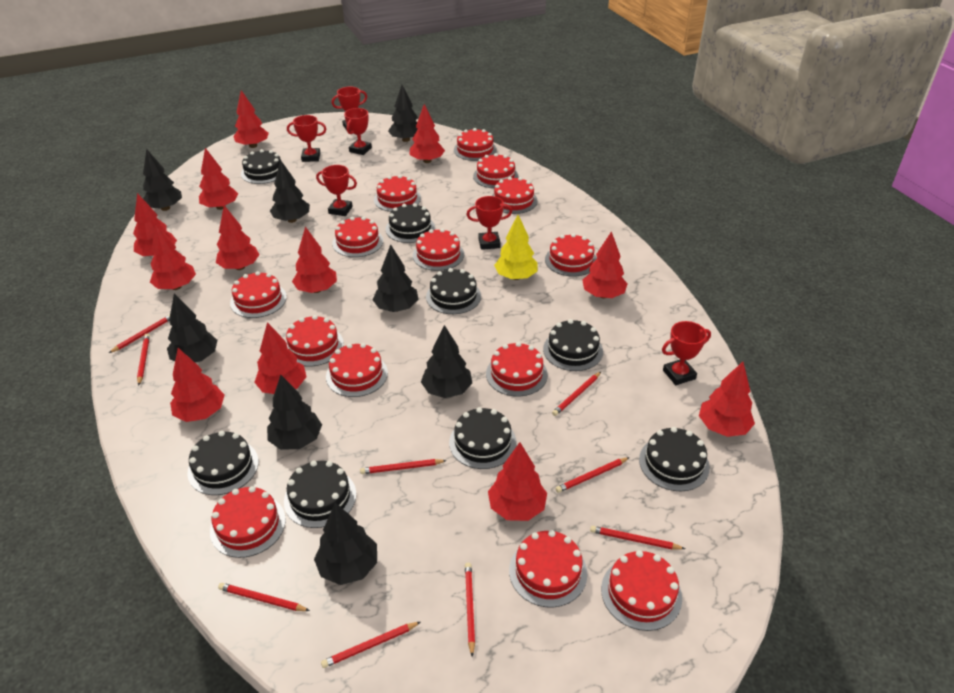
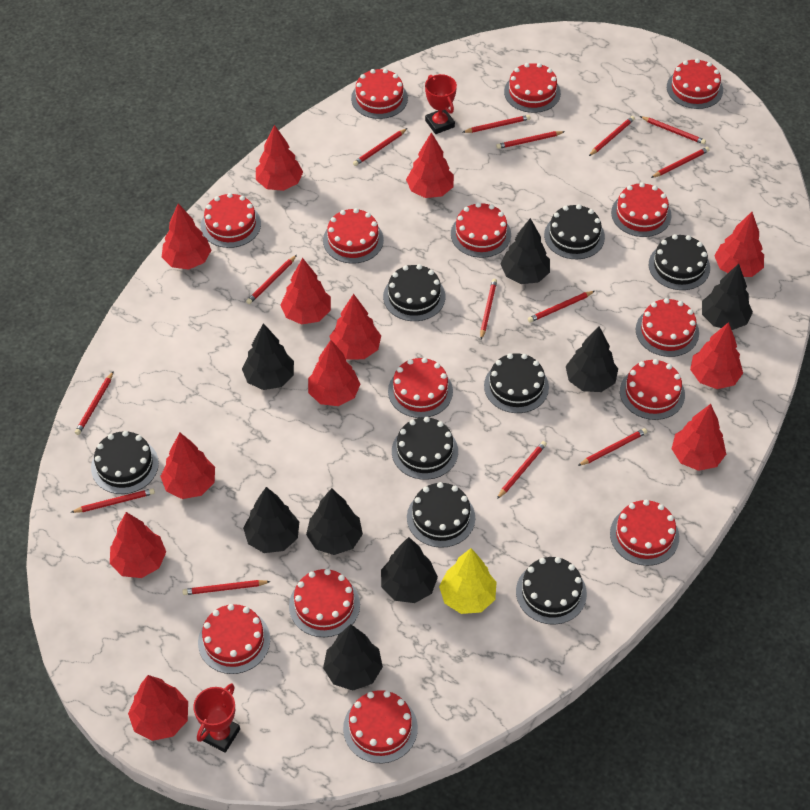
red pencil: [109,315,170,353] [137,334,150,386] [218,583,310,611] [321,622,420,668] [360,459,447,474] [465,563,475,657] [552,372,601,416] [555,457,630,493] [590,526,685,549] = 9 -> [71,488,155,513] [75,372,113,435] [182,580,271,595] [246,255,297,304] [353,128,407,166] [463,115,530,133] [480,279,497,339] [496,131,565,149] [497,441,547,499] [528,291,595,322] [578,428,647,466] [589,116,635,156] [640,116,706,145] [651,147,710,178] = 14
red trophy: [287,115,326,162] [316,165,357,216] [332,87,367,132] [344,108,372,155] [467,196,512,250] [662,321,711,385] = 6 -> [193,683,240,753] [425,74,457,134] = 2

